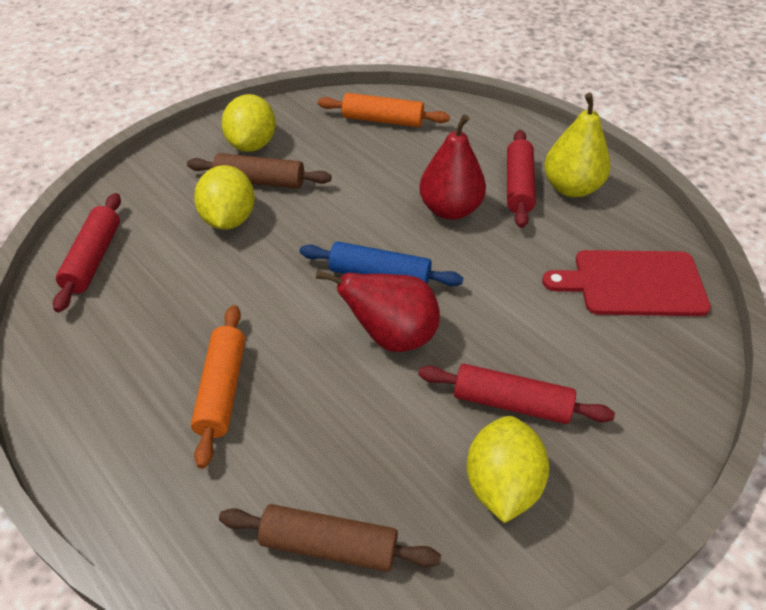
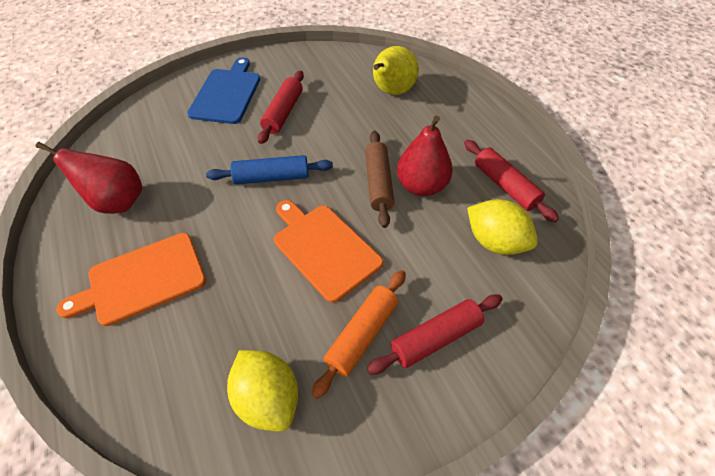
blue cutting board: none = 0 -> [187,57,260,124] = 1
brown rolling pin: [187,153,332,189] [219,504,441,572] = 2 -> [365,131,394,228] = 1
orange cutting board: none = 0 -> [56,233,206,326] [274,200,383,303] = 2
orange rolling pin: [191,305,245,469] [318,93,450,127] = 2 -> [311,270,406,399] = 1
red cutting board: [542,250,711,316] = 1 -> none = 0
yellow lemon: [194,165,255,230] [222,94,276,152] [467,416,549,523] = 3 -> [227,350,298,432] [467,199,538,255] = 2

